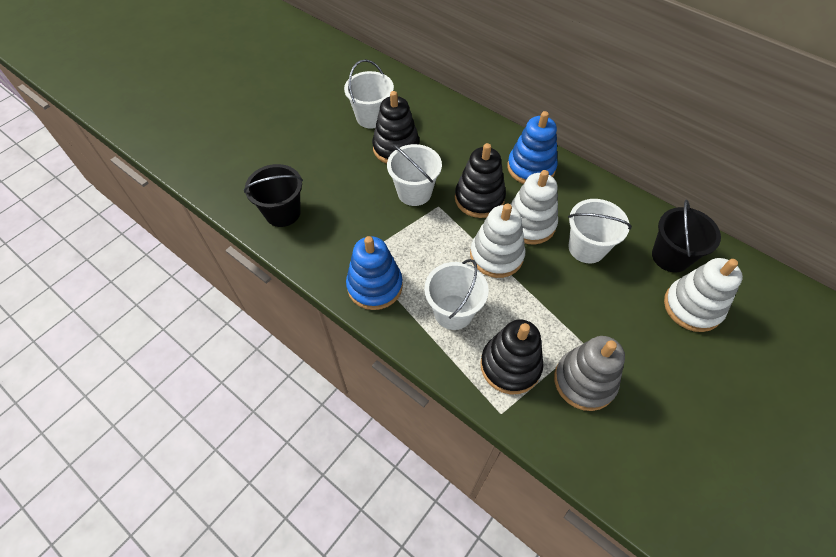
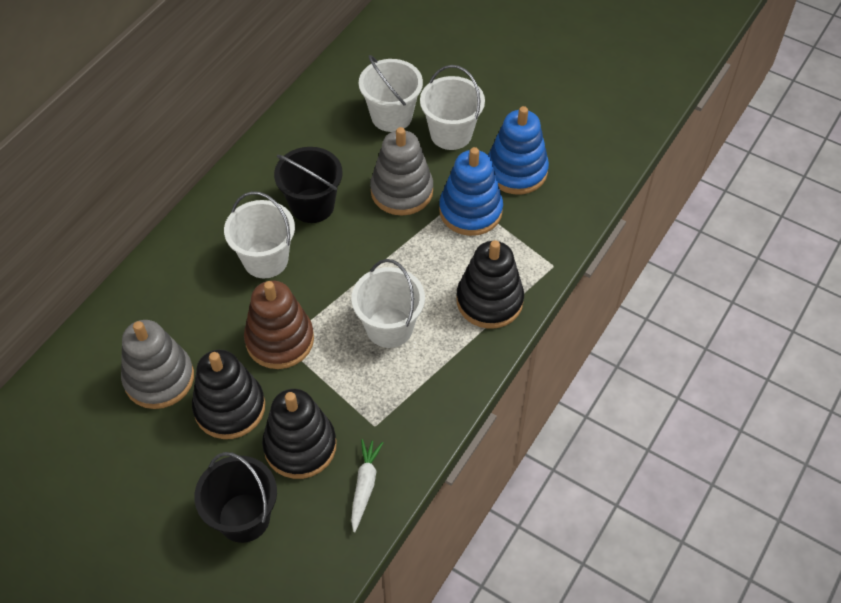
brown stacking toy: none = 0 -> [244,281,314,369] = 1
grey stacking toy: [554,336,625,411] = 1 -> [121,320,194,409] [370,127,433,216] = 2
white carrot: none = 0 -> [351,439,383,532] = 1
white stacking toy: [470,204,525,278] [510,170,558,244] [664,258,743,332] = 3 -> none = 0

